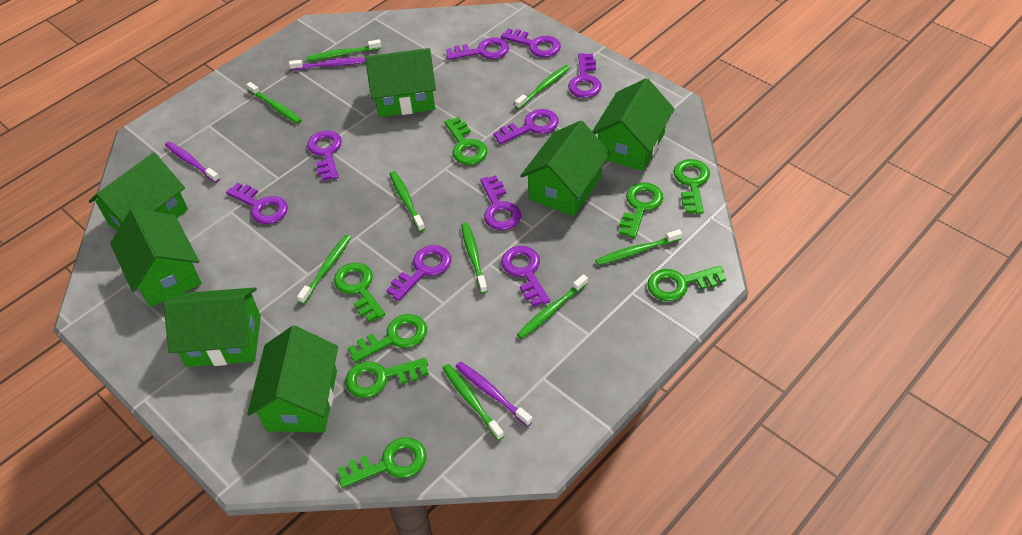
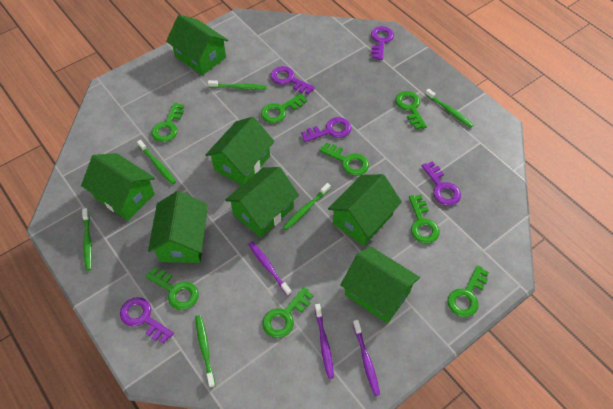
green toothbrush: [246,82,302,124] [297,235,351,304] [307,39,381,61] [390,171,425,232] [443,364,504,440] [461,223,488,293] [515,65,570,109] [517,274,588,339] [595,229,682,265] = 9 -> [82,208,92,271] [137,140,176,185] [195,315,215,388] [208,80,267,90] [283,183,331,230] [425,89,473,128] = 6
purple key: [226,183,288,224] [307,130,342,181] [386,245,451,301] [446,37,509,60] [480,175,521,230] [493,109,559,144] [501,28,561,57] [501,246,550,307] [568,53,602,98] = 9 -> [120,297,174,344] [270,66,315,95] [301,117,351,142] [371,26,394,60] [422,161,461,206] = 5

